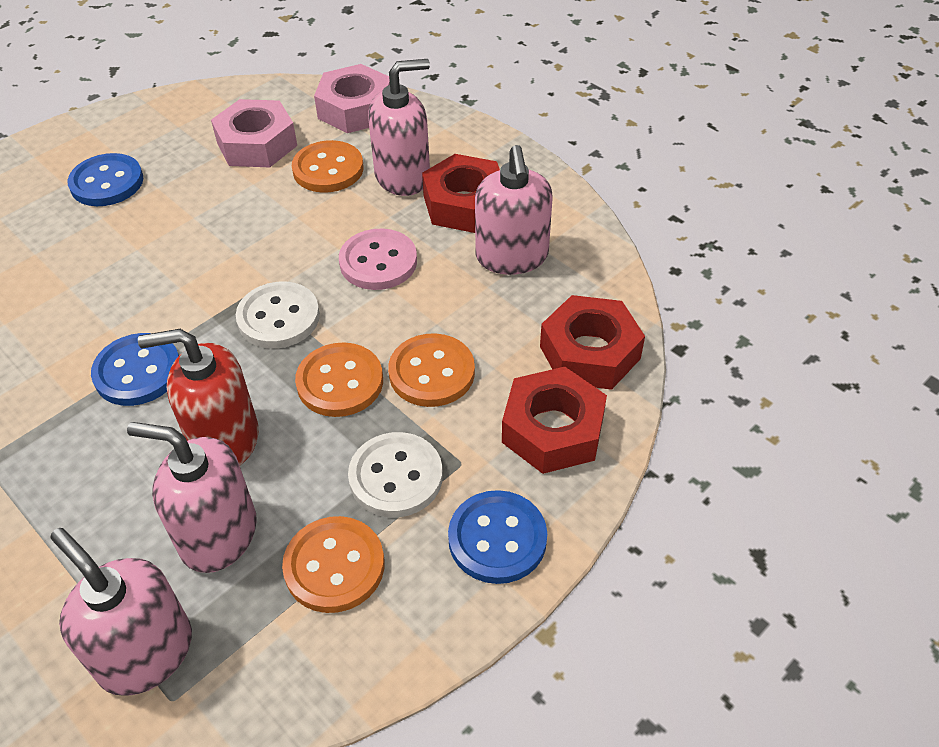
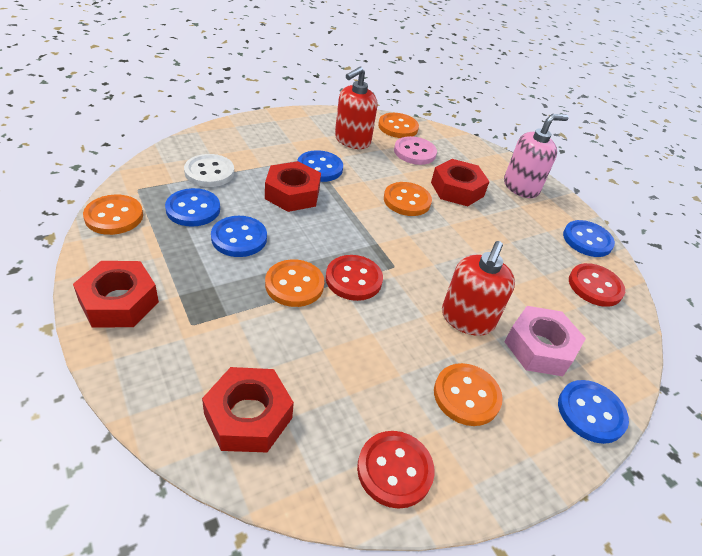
blue button: [67,153,143,206] [91,333,179,406] [448,490,547,584] = 3 -> [165,188,220,227] [211,216,267,257] [297,150,343,182] [558,380,629,444] [563,220,615,257] = 5
orange button: [282,516,385,613] [292,140,364,193] [295,342,383,417] [388,333,475,407] = 4 -> [83,194,143,235] [265,259,324,307] [378,113,419,138] [384,182,432,216] [434,363,503,426] = 5
pink nut: [211,99,297,167] [314,64,390,133] = 2 -> [505,306,586,376] = 1
pink soap dispenser: [50,528,192,696] [127,422,257,573] [368,59,430,196] [475,145,553,275] = 4 -> [504,114,569,198] = 1
red button: none = 0 -> [326,255,383,301] [357,431,435,509] [569,263,625,307] = 3
red nut: [422,154,500,233] [502,367,607,474] [540,295,645,390] = 3 -> [73,261,159,328] [202,367,294,452] [265,161,321,212] [431,159,490,206] = 4
red soap dispenser: [138,329,259,466] = 1 -> [335,67,377,149] [442,241,515,336] = 2
white button: [236,282,320,349] [348,432,443,518] = 2 -> [184,154,234,187] = 1

